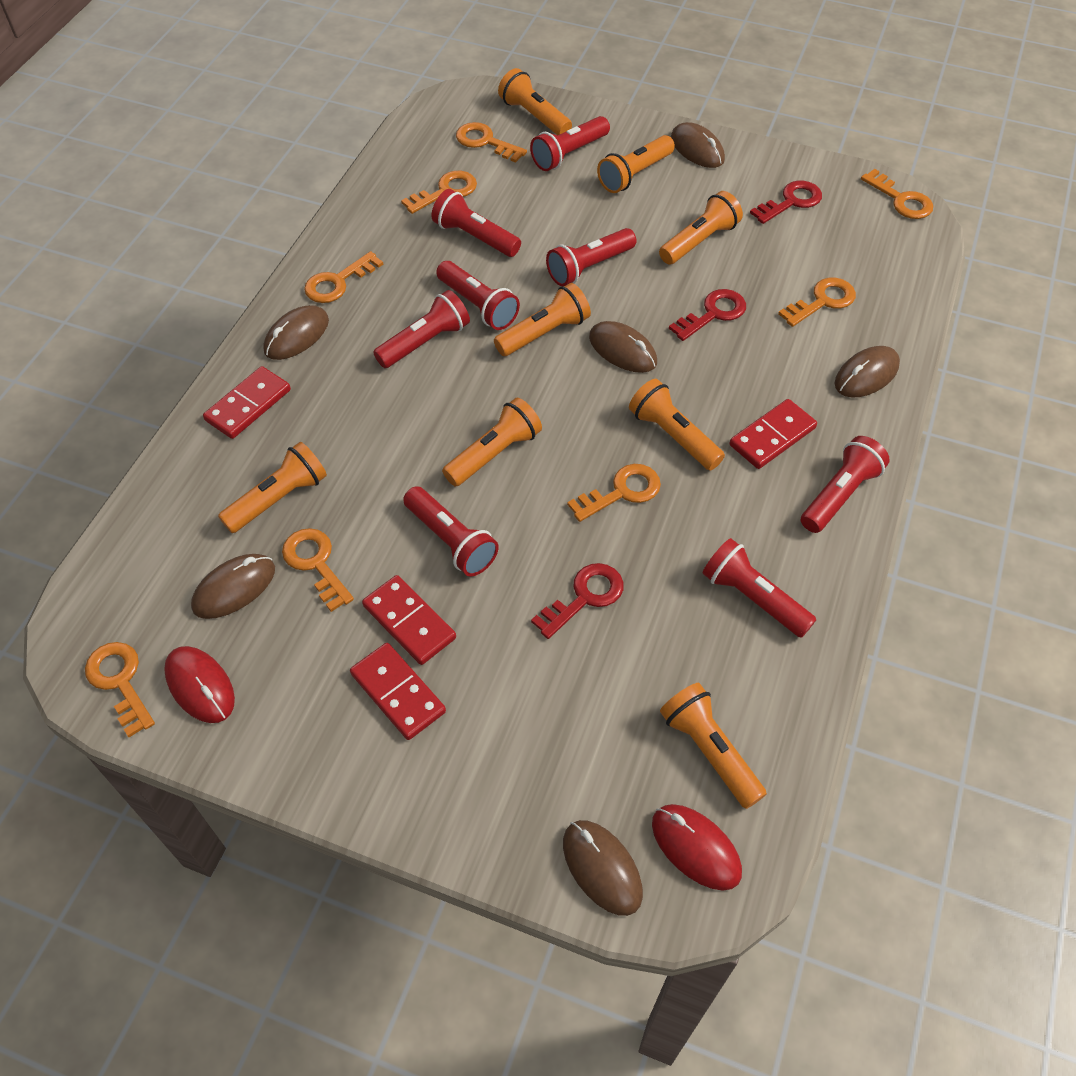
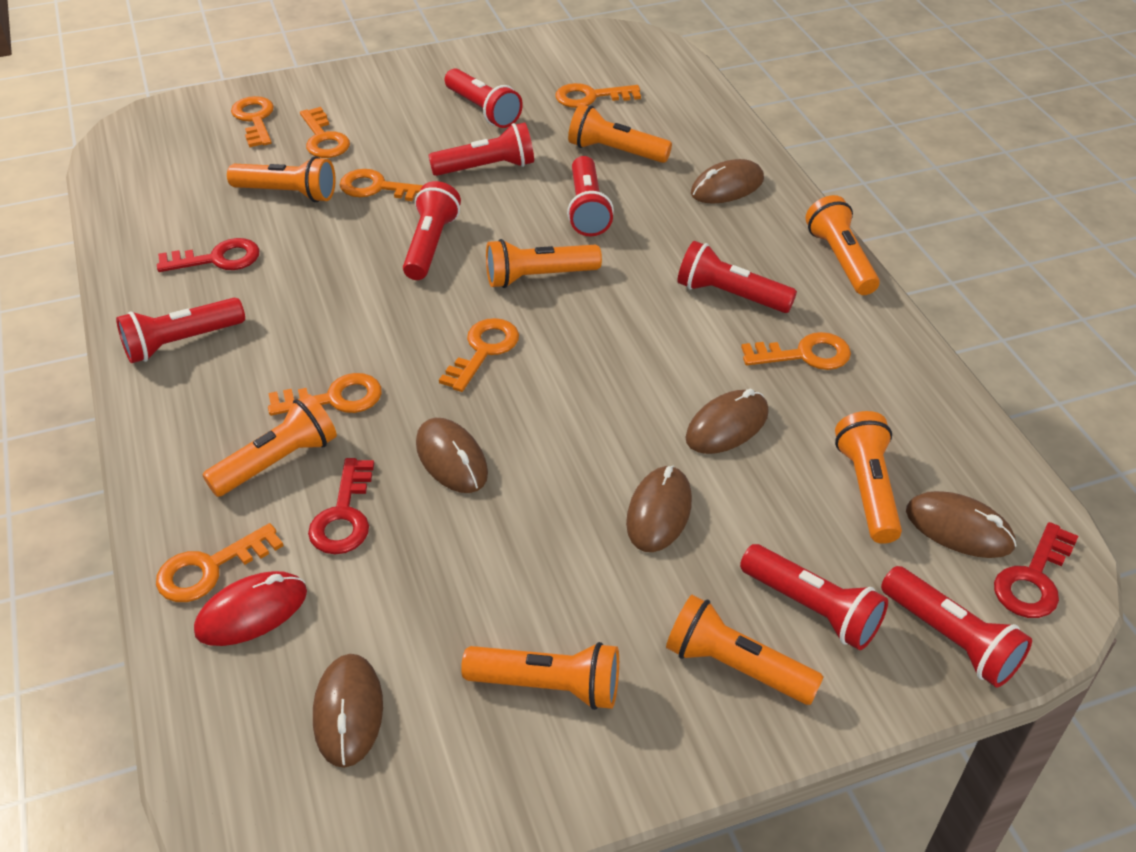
red domino: [203,366,291,439] [350,643,446,740] [362,575,456,665] [730,399,817,469] = 4 -> none = 0
red mouse: [164,646,235,723] [652,804,742,890] = 2 -> [194,571,307,646] = 1

